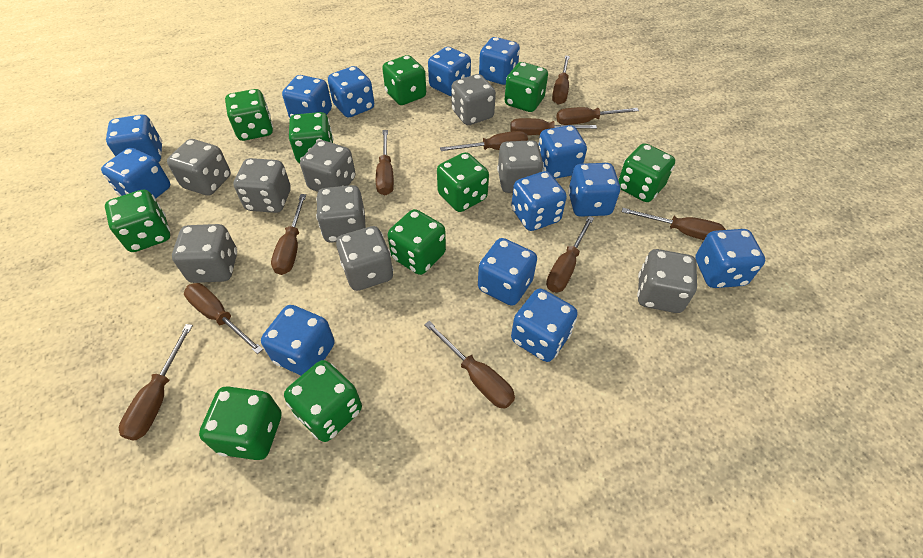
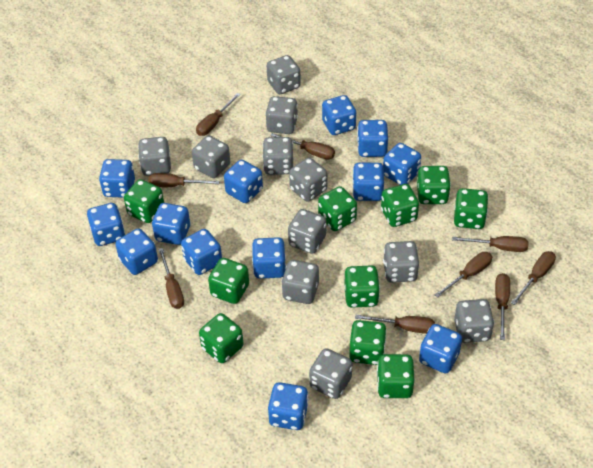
brown screwdriver: [119,324,193,440] [184,283,263,354] [271,194,306,275] [376,130,394,195] [424,321,515,409] [440,131,528,151] [511,118,597,135] [546,216,594,293] [552,55,570,105] [556,107,639,125] [622,208,726,240] = 11 -> [148,173,220,187] [158,248,184,309] [196,93,241,136] [270,133,335,160] [355,315,435,334] [434,252,492,298] [452,236,529,252] [495,273,510,340] [511,251,556,305] = 9
grey dice: [167,139,231,196] [172,224,237,283] [234,158,291,213] [300,140,356,192] [316,185,366,243] [336,226,394,291] [451,74,496,125] [497,140,544,193] [637,249,697,313] = 9 -> [138,137,171,176] [192,135,230,178] [262,137,294,175] [265,96,298,134] [267,55,301,94] [281,260,319,304] [288,209,326,254] [289,158,327,202] [309,348,352,399] [383,241,419,283] [454,299,494,343] = 11

